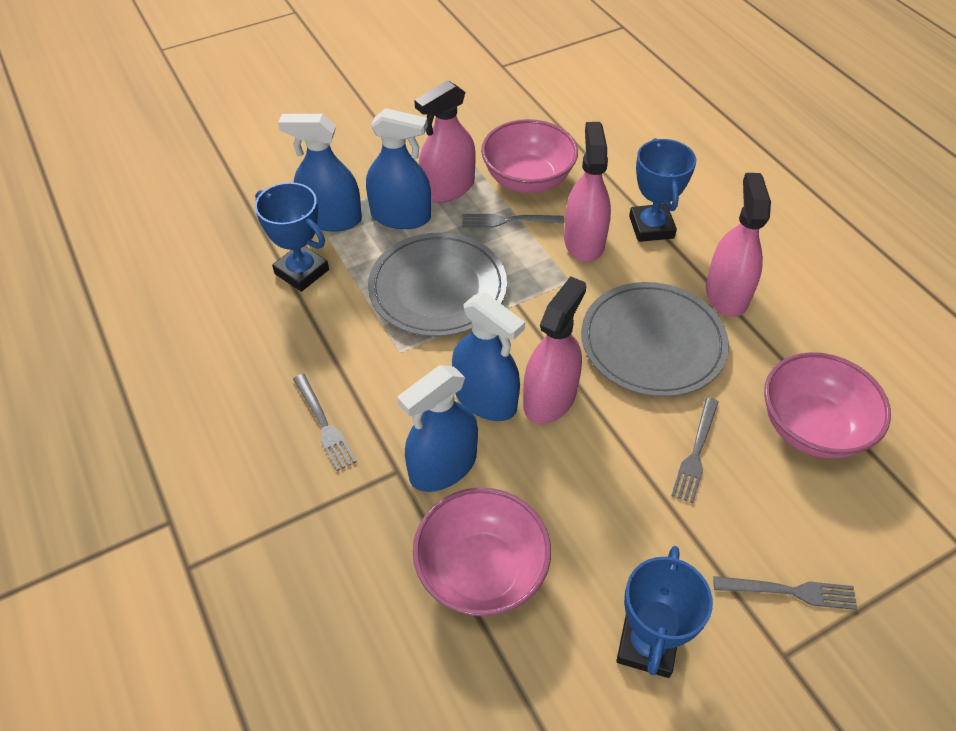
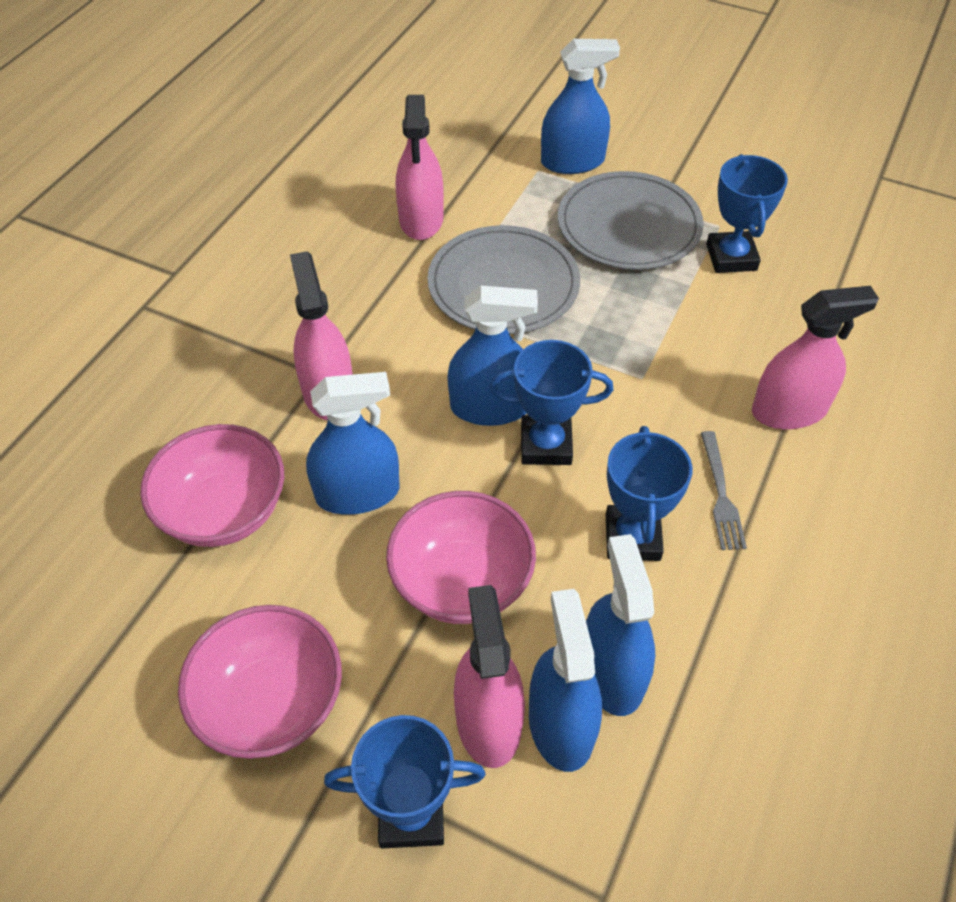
blue spray bottle: [278,114,362,232] [366,108,431,229] [398,365,478,492] [452,292,525,421] = 4 -> [306,372,399,515] [447,286,538,426] [529,589,602,772] [541,39,620,174] [586,534,655,716] = 5
blue trophy: [255,182,329,292] [616,546,713,678] [629,138,696,242] = 3 -> [324,715,485,848] [489,340,613,465] [606,426,693,561] [706,154,788,273] = 4
grey fork: [293,374,357,471] [462,214,564,227] [671,397,719,503] [713,576,857,610] = 4 -> [701,431,747,550] = 1

